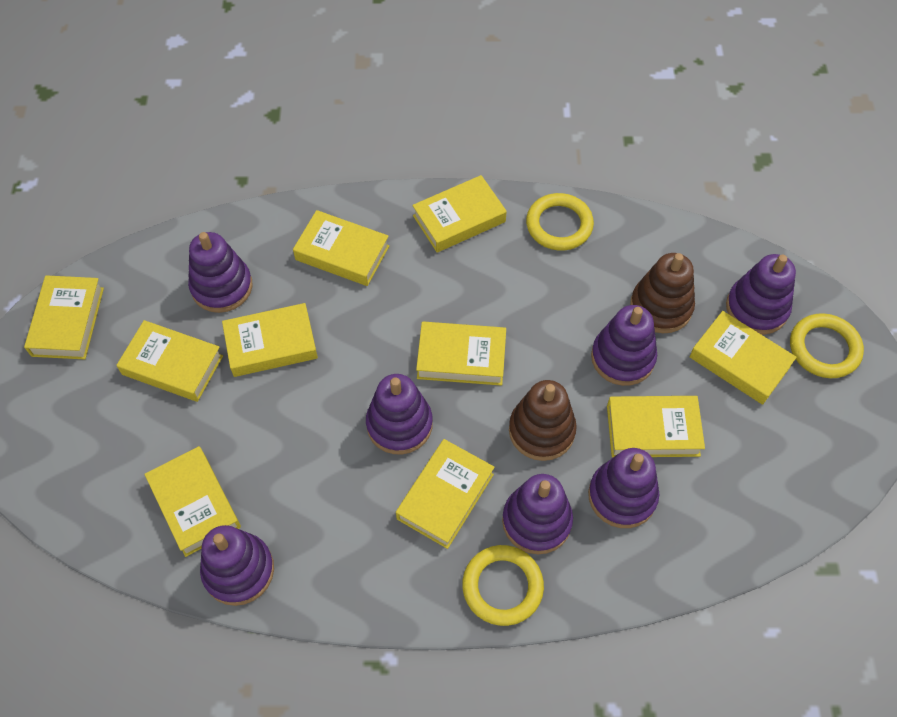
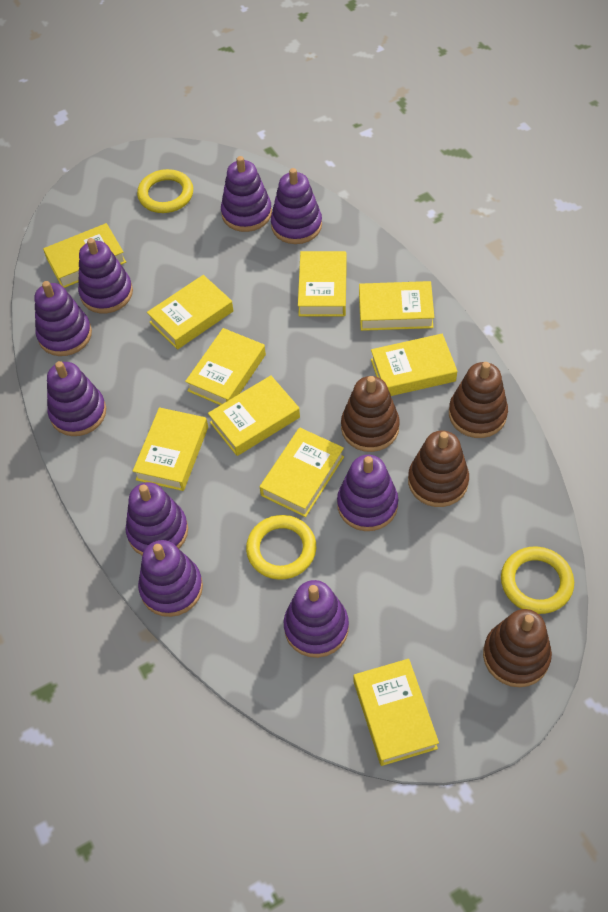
brown stacking toy: [509,380,577,461] [630,253,695,333] = 2 -> [341,376,400,452] [408,430,469,507] [449,362,508,438] [483,609,552,687] = 4
purple stacking toy: [188,232,253,313] [200,525,274,606] [366,374,433,454] [502,474,573,554] [588,448,659,528] [591,305,657,386] [726,254,796,335] = 7 -> [35,281,92,356] [47,361,106,436] [78,238,133,313] [125,482,188,555] [138,540,203,617] [221,156,272,232] [271,168,322,244] [284,580,349,658] [337,455,398,531] = 9

